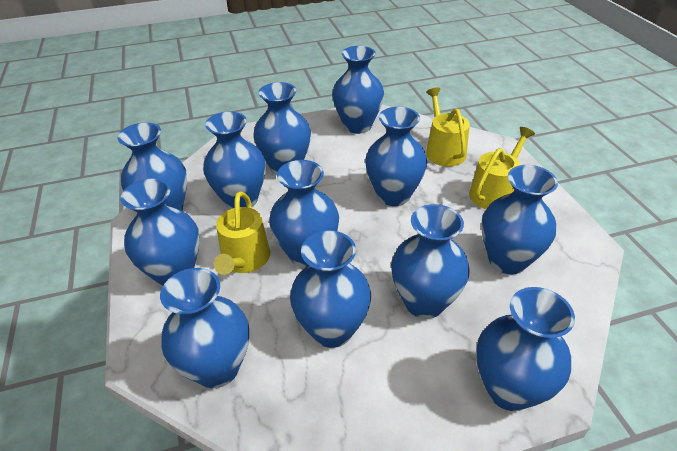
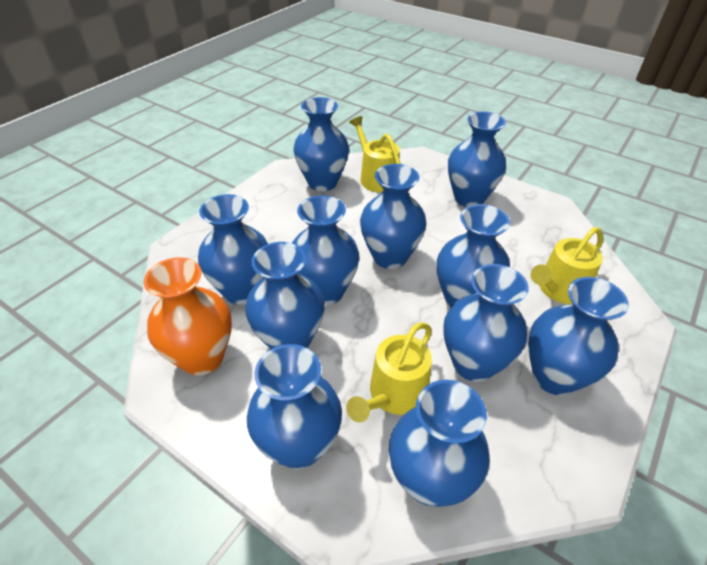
blue vase: [117,122,187,211] [120,178,200,286] [160,268,249,388] [203,111,266,209] [253,82,311,175] [269,160,339,267] [290,231,371,348] [332,46,384,134] [365,107,428,206] [391,204,470,319] [476,287,575,411] [481,165,558,274] = 12 -> [198,194,268,305] [245,242,325,349] [247,344,342,469] [292,195,360,305] [293,97,349,191] [360,164,427,269] [389,380,490,507] [437,204,510,308] [443,264,529,382] [448,111,506,207] [528,277,629,395] = 11
orange vase: none = 0 -> [144,257,232,375] = 1

